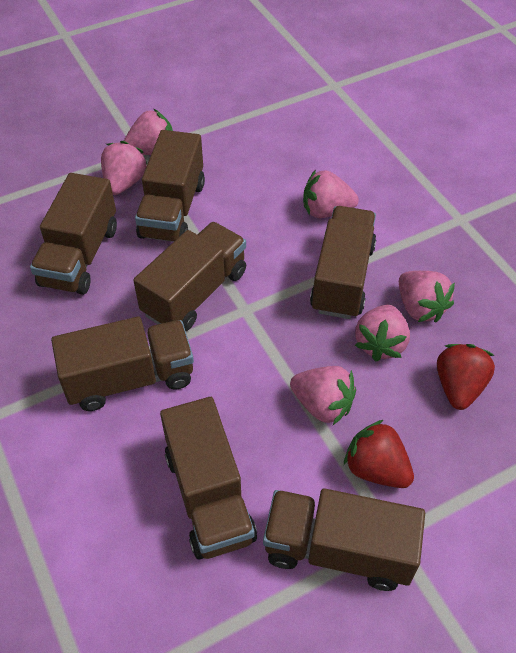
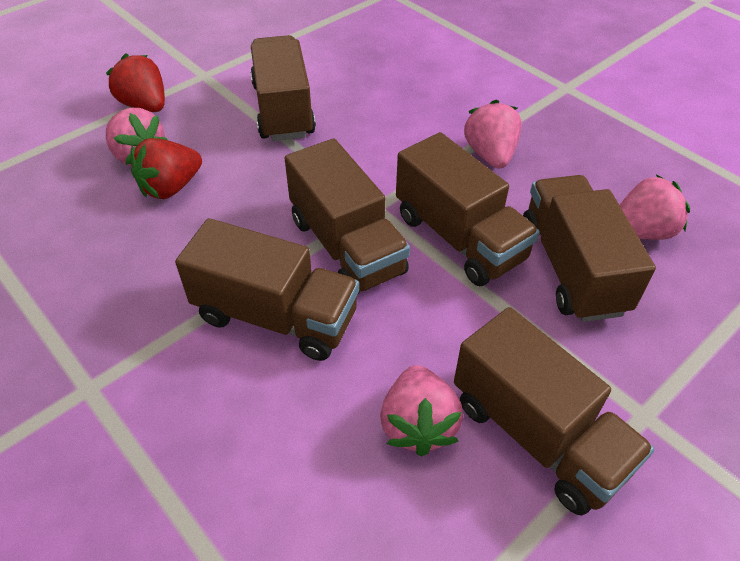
brown truck: [30,173,117,295] [51,317,194,411] [133,222,246,331] [135,130,205,242] [160,397,257,560] [263,489,425,591] [310,206,376,319] = 7 -> [175,218,359,361] [250,35,316,141] [285,138,410,295] [396,132,540,286] [454,307,655,516] [523,175,656,322] = 6
pink strawberry: [101,141,148,195] [124,109,173,155] [290,366,356,425] [303,170,359,218] [355,305,410,362] [399,271,455,322] = 6 -> [106,108,167,166] [380,365,463,457] [464,100,522,168] [620,175,690,240] = 4

